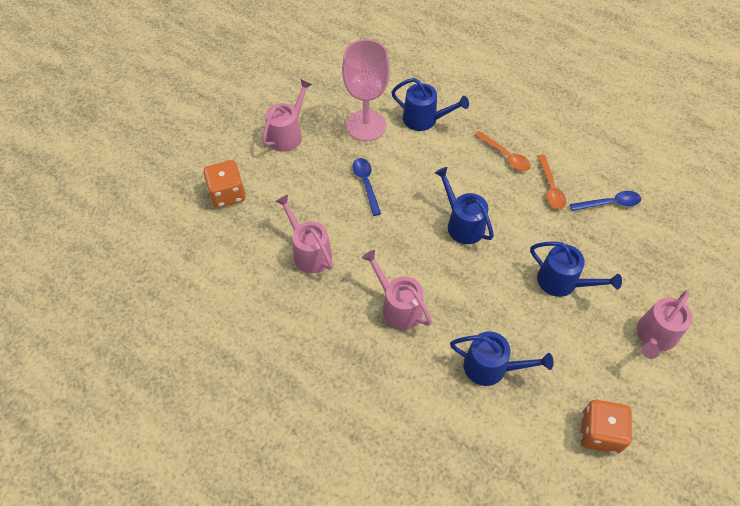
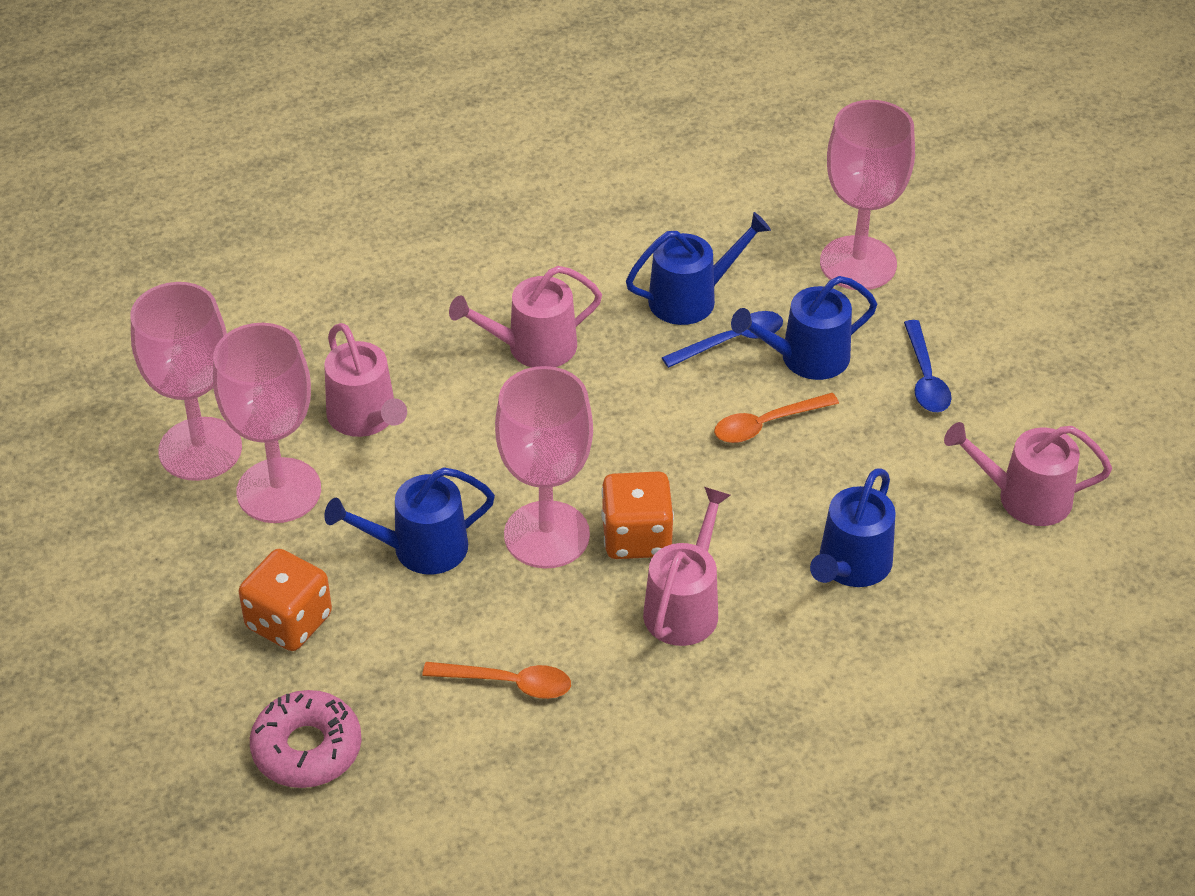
pink donut: none = 0 -> [250,690,362,788] = 1
pink goblet: [342,39,390,141] = 1 -> [130,282,242,481] [213,323,321,523] [495,366,593,568] [820,100,915,290] = 4

